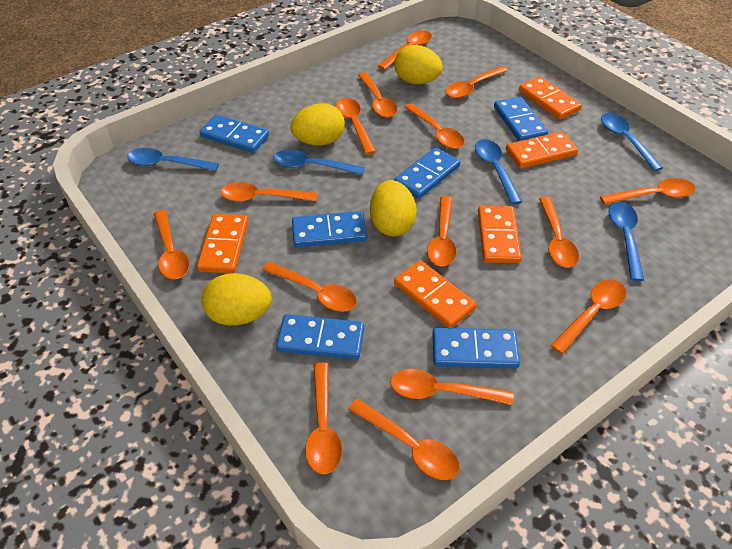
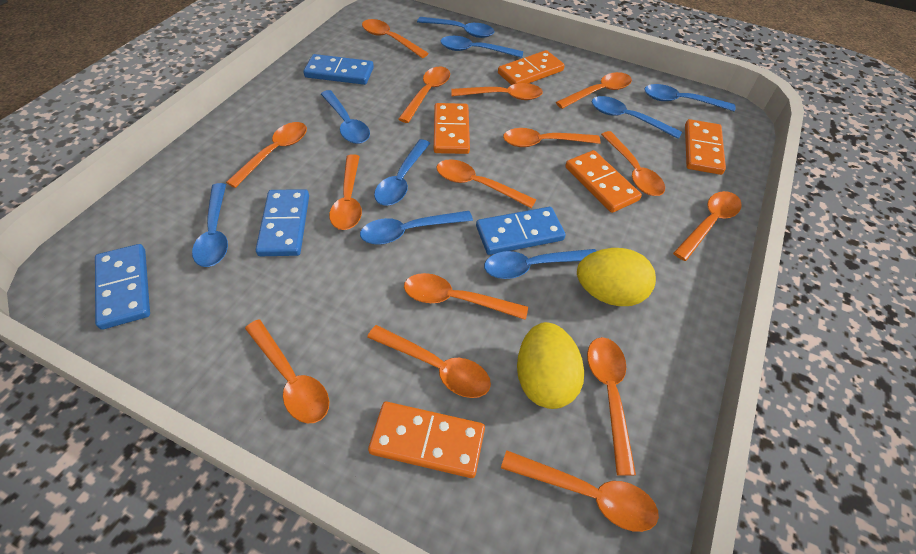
blue domino: [199,115,269,153] [276,314,364,360] [292,211,367,247] [394,147,460,199] [432,328,520,368] [494,97,548,141] = 6 -> [95,244,150,330] [256,189,309,256] [303,54,374,85] [476,207,566,255] = 4
blue spoon: [127,148,219,171] [273,149,365,175] [475,139,522,205] [601,113,663,171] [608,202,644,281] = 5 -> [192,183,228,267] [321,90,370,144] [360,211,473,245] [374,139,430,206] [417,17,494,38] [440,36,523,58] [484,249,596,279] [592,96,682,139] [644,84,736,111] = 9
yellow egg: [201,273,272,326] [291,103,345,146] [370,180,417,236] [394,45,443,84] = 4 -> [517,322,584,409] [577,248,656,306] = 2

